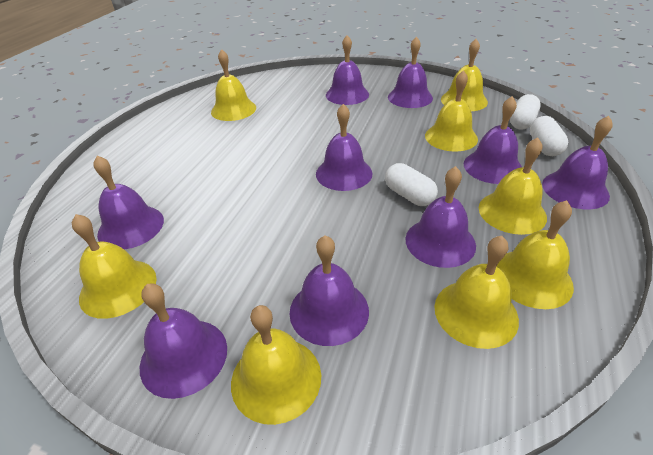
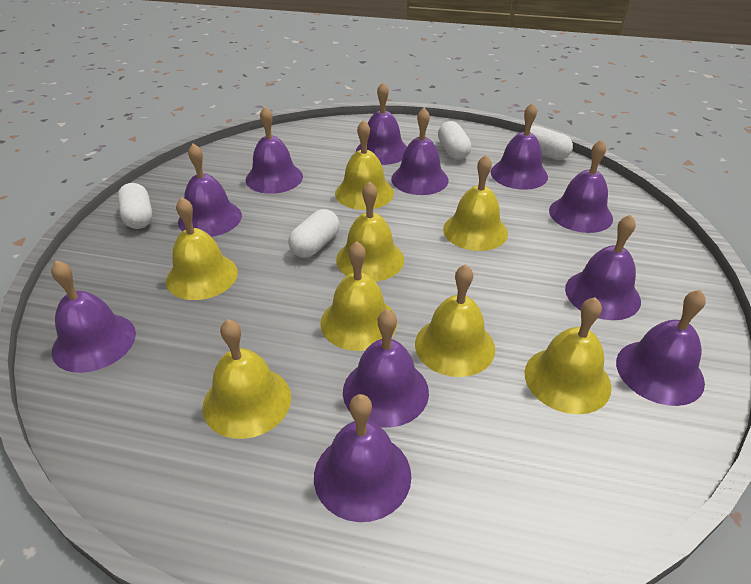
purple bell: [93,156,164,250] [140,284,227,399] [289,235,369,346] [316,104,372,191] [326,35,369,105] [388,36,433,108] [406,166,476,268] [463,96,522,184] [542,116,613,209] = 9 -> [51,260,136,373] [178,143,242,237] [246,107,303,194] [314,394,412,522] [343,309,429,428] [356,82,407,165] [391,108,449,195] [491,103,548,190] [549,140,613,233] [565,214,641,320] [616,290,706,406] = 11
white capsule: [385,163,438,206] [510,94,541,130] [530,116,568,156] = 3 -> [117,183,153,229] [288,209,340,258] [438,121,471,160] [530,126,573,160] = 4

